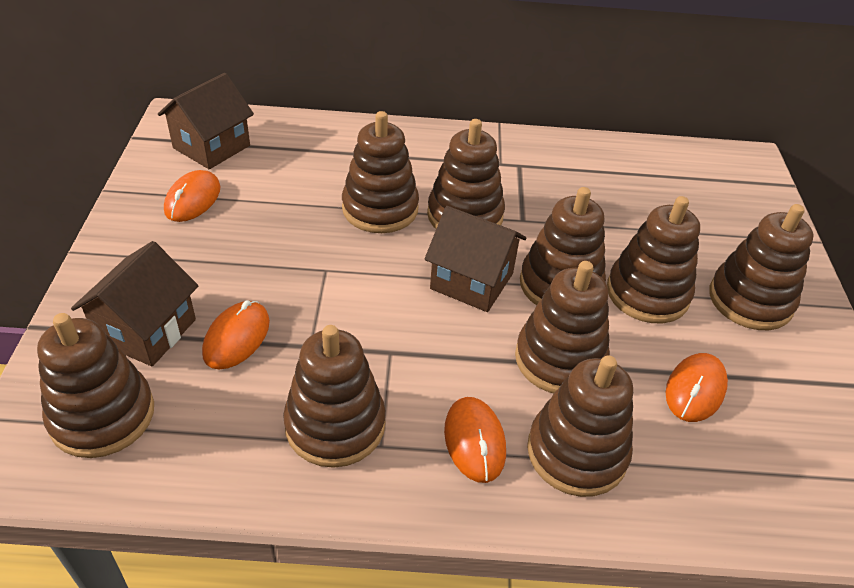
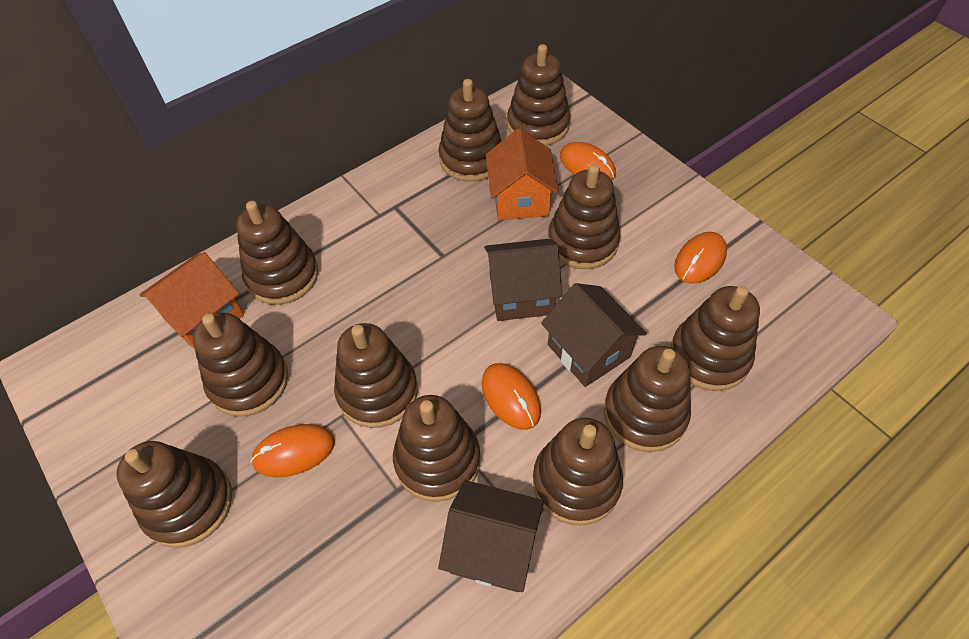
brown stacking toy: [37,313,154,458] [283,325,386,468] [342,111,419,233] [427,119,505,229] [515,261,610,393] [520,187,606,305] [527,355,633,497] [607,196,700,323] [709,204,814,330] = 9 -> [116,441,232,548] [193,313,288,417] [236,201,318,305] [334,323,418,428] [393,395,481,502] [439,79,502,182] [507,44,570,146] [533,418,623,525] [548,164,620,269] [604,346,691,452] [670,286,760,391] = 11
orange house: none = 0 -> [139,252,244,350] [486,128,559,220] = 2

